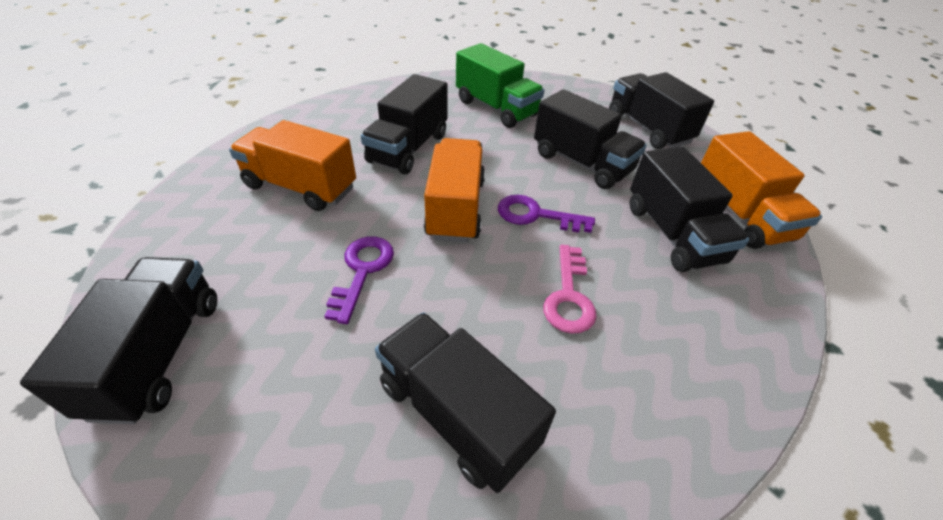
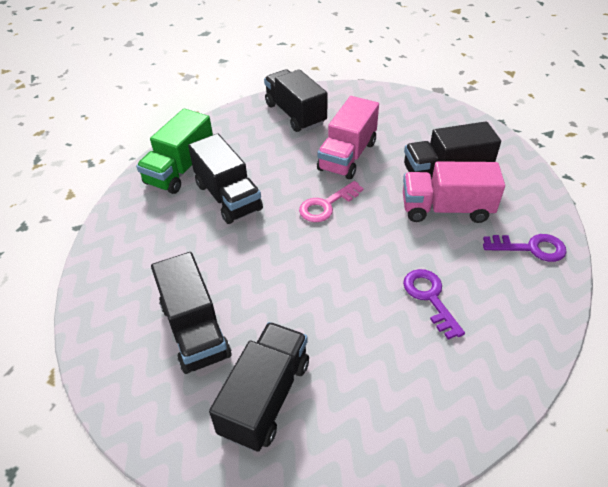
black truck: [20,257,217,424] [361,74,448,174] [375,312,556,493] [534,89,647,189] [609,72,714,149] [630,146,749,272] = 6 -> [151,252,231,374] [188,134,263,224] [209,322,309,452] [264,69,328,132] [404,121,501,179] = 5
orange truck: [229,120,356,211] [424,138,485,242] [701,131,822,249] = 3 -> none = 0
pink truck: none = 0 -> [317,96,379,179] [403,161,505,223] = 2

